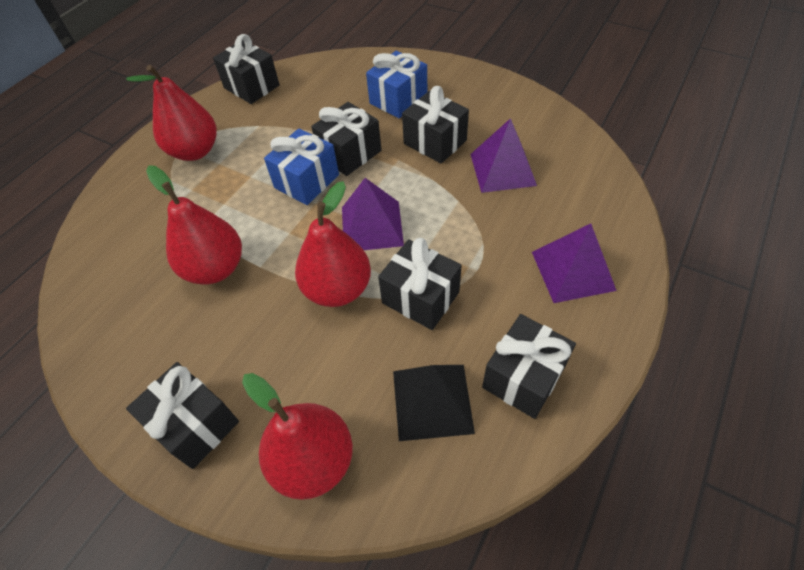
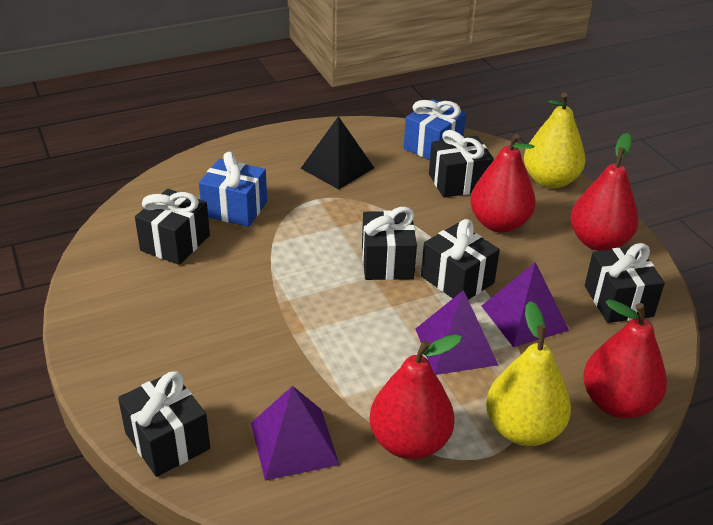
yellow pear: none = 0 -> [486,301,571,446] [524,93,586,189] = 2

